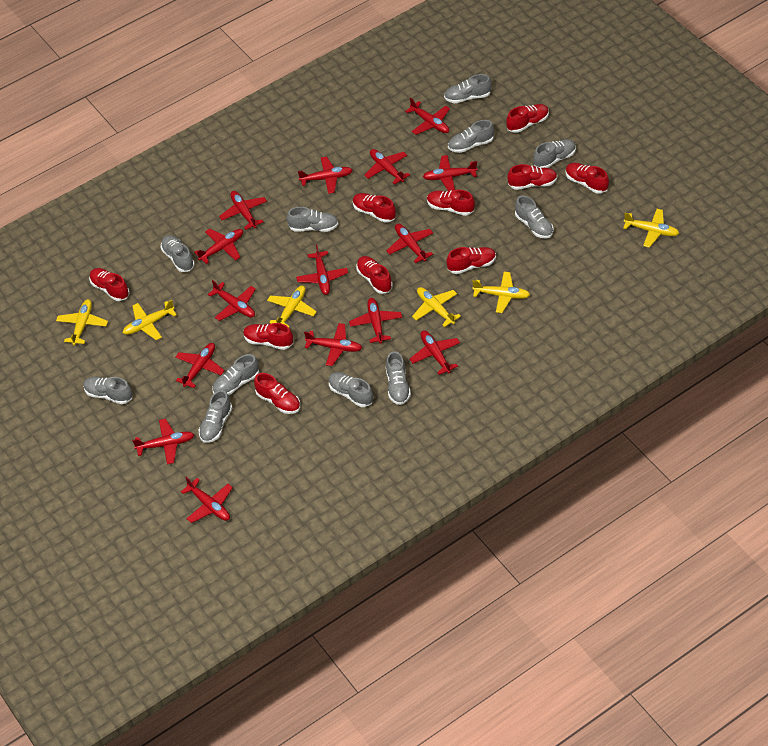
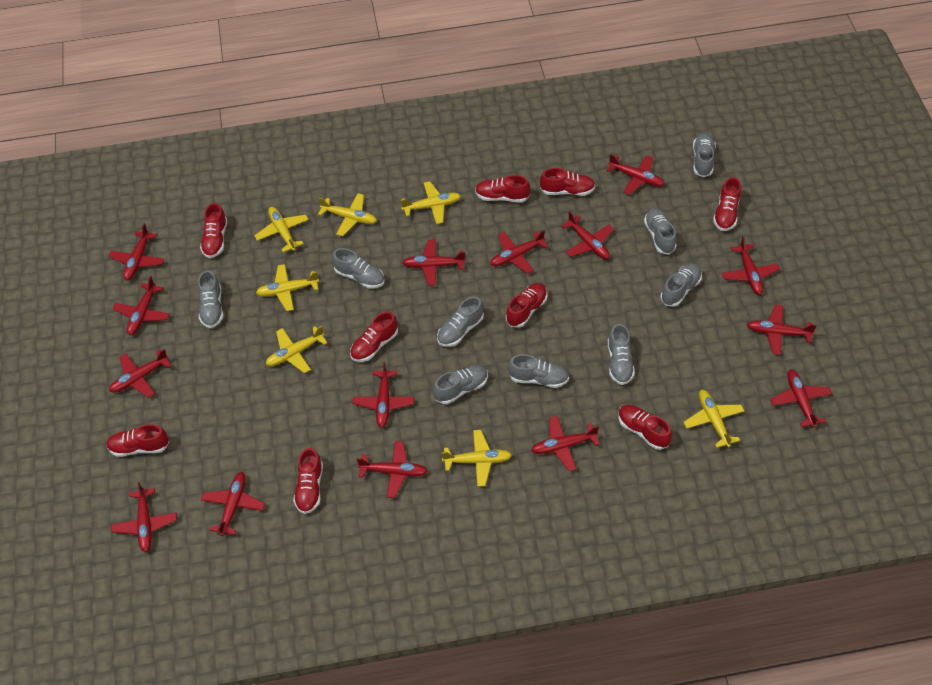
grey shoe: [83,377,132,404] [160,235,195,272] [199,390,232,443] [212,354,259,395] [287,207,338,232] [329,372,373,407] [386,351,411,405] [444,74,492,103] [448,120,494,153] [515,196,554,238] [533,139,576,168] = 11 -> [198,270,223,328] [332,248,385,288] [433,365,488,404] [437,297,484,347] [508,354,569,388] [608,324,635,385] [644,208,677,255] [661,264,702,307] [693,133,716,177] = 9
red shoe: [89,268,129,301] [243,323,293,350] [254,373,300,414] [353,193,396,223] [356,256,392,294] [427,190,475,216] [446,247,496,274] [506,104,549,133] [508,164,557,190] [566,163,609,194] = 10 -> [106,424,169,457] [200,203,227,258] [293,448,323,514] [350,311,398,362] [475,175,530,202] [506,283,547,328] [540,168,595,196] [618,405,672,450] [713,177,741,231] = 9
yellow plane: [56,299,108,345] [123,300,177,340] [267,286,317,327] [412,287,461,327] [472,272,530,313] [623,209,679,248] = 6 -> [254,207,309,252] [256,264,319,311] [266,326,327,373] [318,193,377,236] [401,181,461,224] [441,430,512,487] [683,390,744,448] = 7

